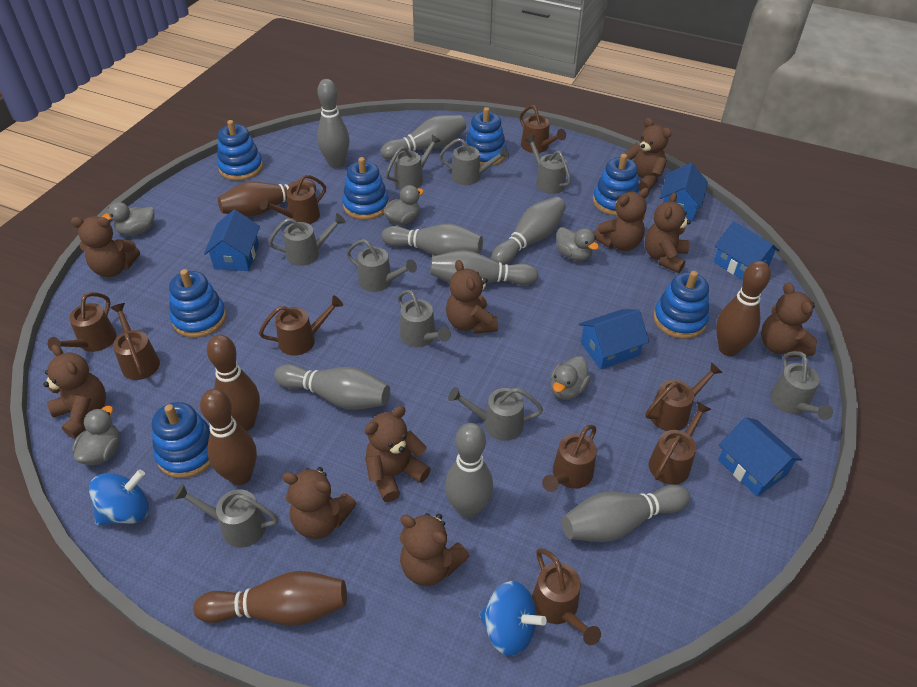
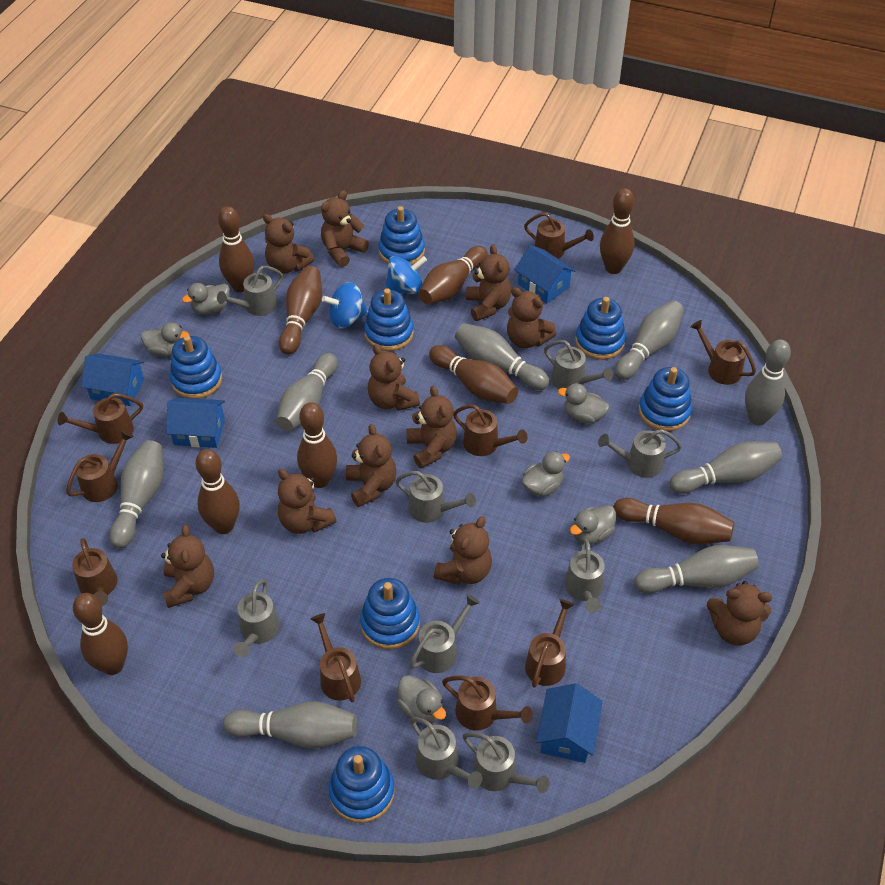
blue house: [204,210,260,271] [579,309,649,370] [660,163,708,221] [714,221,780,280] [718,417,802,497] = 5 -> [81,354,144,406] [166,397,225,448] [514,245,576,304] [536,683,603,763] = 4
brown bowling pin: [193,571,347,626] [200,389,257,485] [207,335,260,431] [218,179,316,216] [716,261,771,356] = 5 -> [73,593,128,675] [196,449,240,534] [218,206,254,292] [279,266,322,355] [297,402,337,488] [418,246,488,304] [429,345,518,404] [600,188,635,274] [613,498,734,544] = 9
brown teddy bear: [43,344,106,438] [71,216,140,277] [282,467,357,539] [364,406,431,502] [400,513,469,586] [446,260,498,334] [594,188,649,251] [624,118,671,191] [645,192,691,273] [761,282,817,358] = 10 -> [161,525,214,608] [263,214,314,274] [278,469,336,534] [321,190,369,267] [346,424,397,507] [368,344,420,411] [406,386,457,469] [434,516,492,585] [466,245,511,321] [507,287,556,348] [707,581,772,646] = 11
grey duck: [72,406,120,465] [102,202,154,236] [383,185,424,226] [550,356,591,400] [556,227,599,261] = 5 -> [141,322,190,357] [182,283,230,315] [397,675,446,724] [522,451,570,496] [558,383,610,424] [570,505,616,544] = 6

